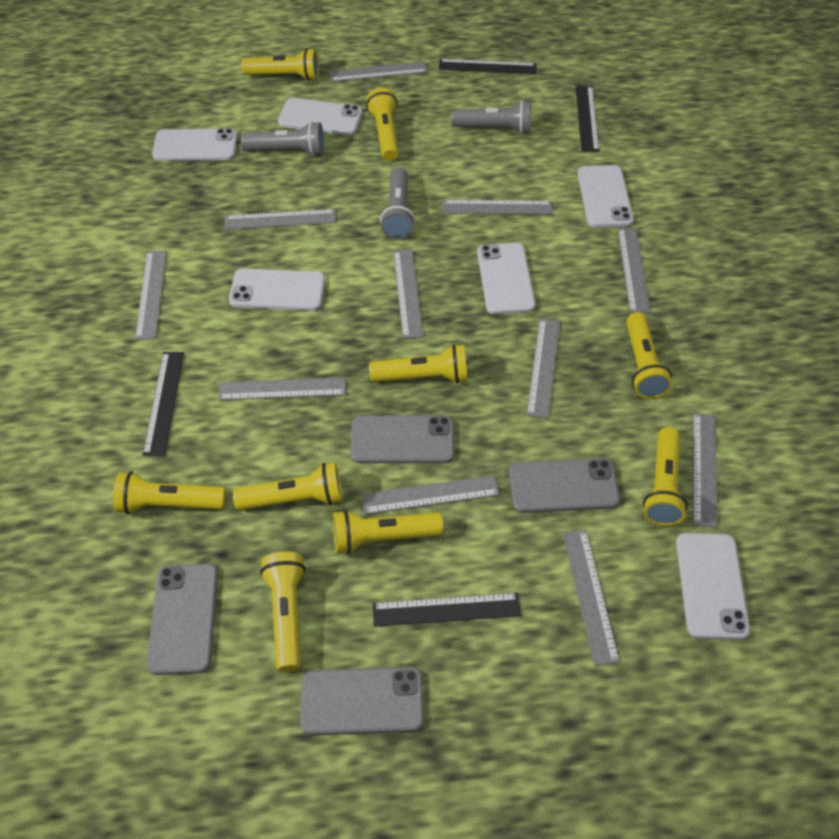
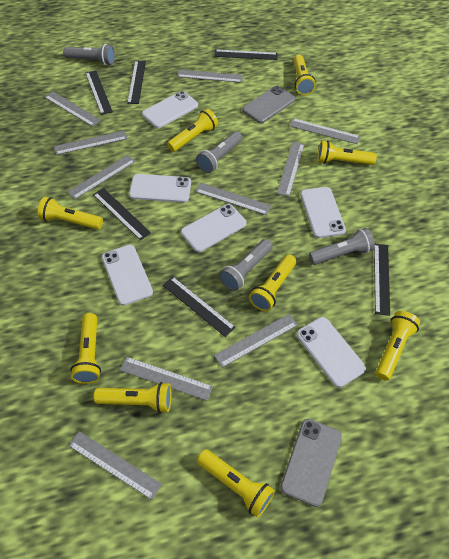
black ruler: [143,352,184,456] [373,593,521,627] [439,59,536,74] [576,86,599,152] = 4 -> [86,70,113,115] [93,188,151,240] [127,61,146,104] [163,277,236,337] [214,50,278,60] [374,244,390,316] = 6
grey flashlight: [241,122,324,156] [380,168,415,239] [451,100,531,134] = 3 -> [63,44,115,65] [196,131,242,173] [219,239,273,291] [309,228,375,265] = 4
grey phone: [147,564,218,675] [301,667,424,735] [351,416,454,463] [509,458,620,513] = 4 -> [242,86,295,123] [280,419,342,507] = 2
grey ruler: [135,251,167,340] [218,377,346,400] [224,209,336,230] [329,62,427,82] [362,475,500,514] [393,250,424,339] [443,200,553,215] [527,319,560,418] [563,530,620,666] [618,228,650,313] [693,413,717,528] = 11 -> [45,91,101,127] [54,131,127,155] [67,155,135,199] [68,431,162,500] [120,357,213,401] [177,70,243,83] [195,183,271,215] [214,314,298,368] [277,142,304,197] [290,118,360,144] = 10

